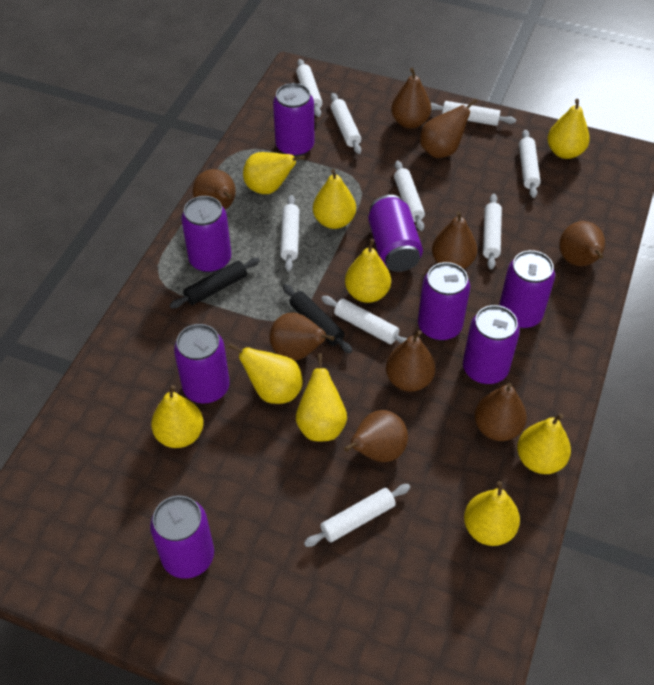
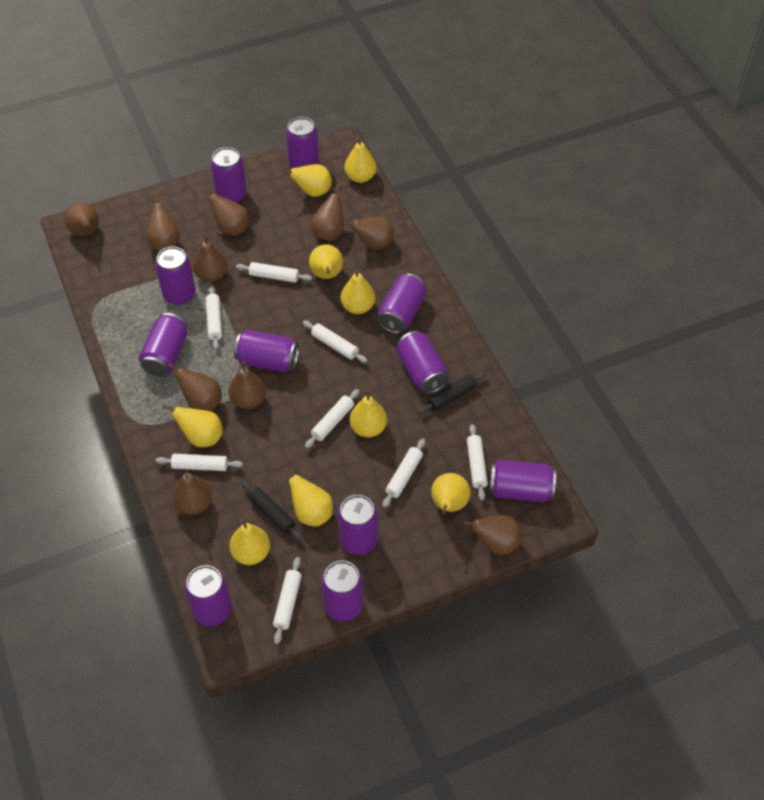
brown pear: [193,169,236,210] [269,313,335,361] [344,410,408,462] [386,330,435,392] [391,68,431,129] [420,99,477,158] [432,211,477,269] [475,383,527,441] [559,221,605,266] = 9 -> [65,202,99,236] [146,194,180,251] [168,363,222,411] [172,472,212,515] [193,235,228,282] [203,189,249,236] [229,361,266,409] [311,185,344,241] [344,216,394,250] [463,515,522,555] = 10
purple can: [150,496,214,579] [174,324,230,403] [181,196,231,273] [273,83,315,157] [368,195,423,272] [418,262,470,341] [463,305,520,384] [499,250,555,329] = 8 -> [139,313,187,376] [155,247,196,305] [184,565,232,626] [211,147,247,203] [234,330,299,372] [286,117,319,168] [321,561,363,621] [337,495,378,555] [377,274,427,334] [396,331,449,394] [489,460,556,502] = 11
white rolling pin: [280,195,299,272] [296,59,322,117] [304,484,410,547] [321,296,407,344] [331,93,361,154] [394,161,425,231] [431,101,516,126] [483,194,502,269] [519,130,541,198] = 9 -> [156,454,243,471] [206,285,222,349] [236,262,312,283] [273,557,302,644] [303,320,368,363] [305,389,360,448] [383,438,425,507] [467,424,488,500] = 8

